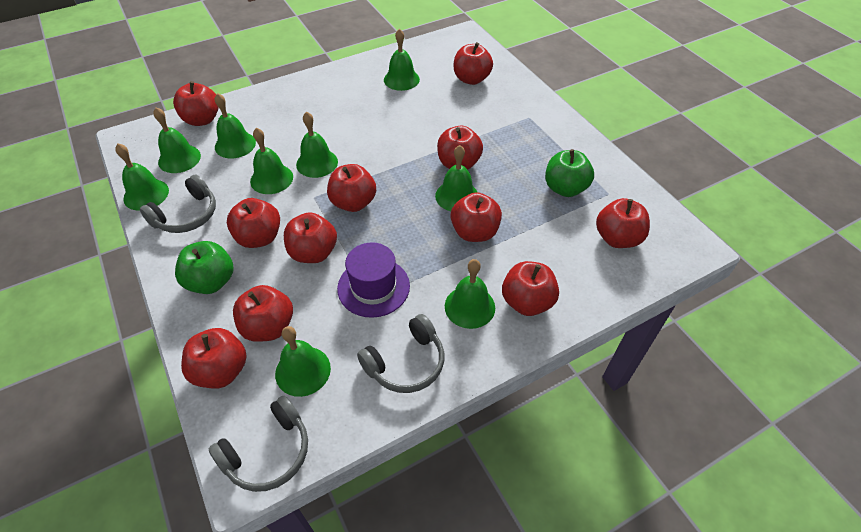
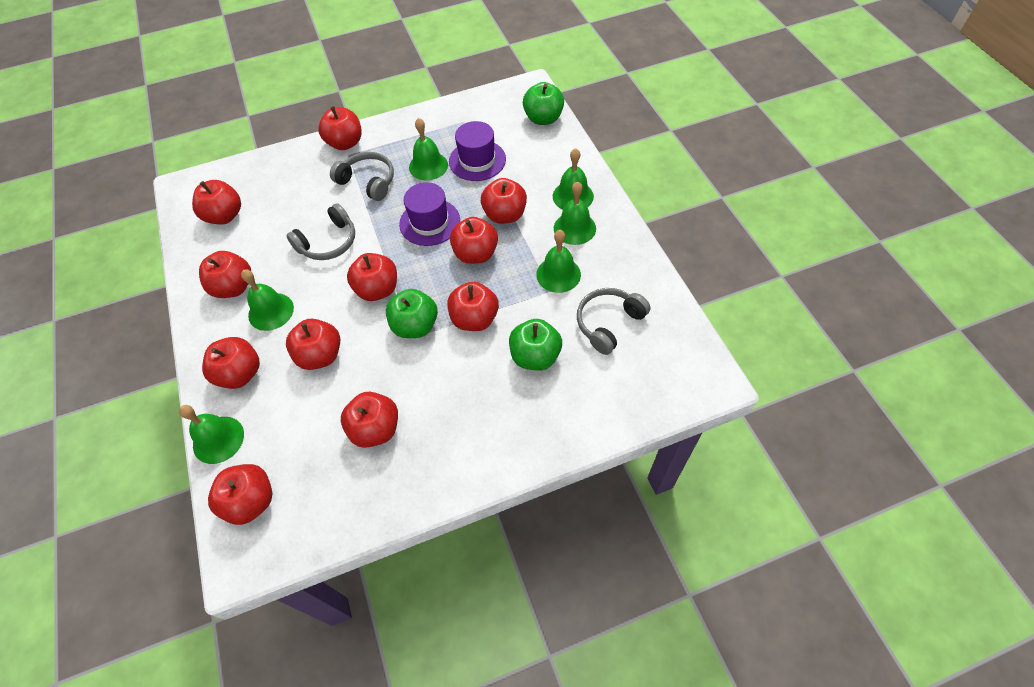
green apple: [175,241,233,294] [545,149,594,197] = 2 -> [386,289,438,338] [509,319,562,371] [523,82,564,125] = 3
green bell: [115,143,169,211] [153,107,201,173] [215,93,256,158] [250,128,293,194] [275,326,331,397] [296,112,338,178] [384,29,420,91] [435,145,478,211] [445,259,495,329] = 9 -> [179,405,244,464] [241,270,294,331] [409,118,448,180] [536,230,581,293] [553,148,594,209] [554,181,596,245] = 6
purple hat: [337,242,410,318] = 1 -> [399,182,460,246] [449,121,506,181] = 2

